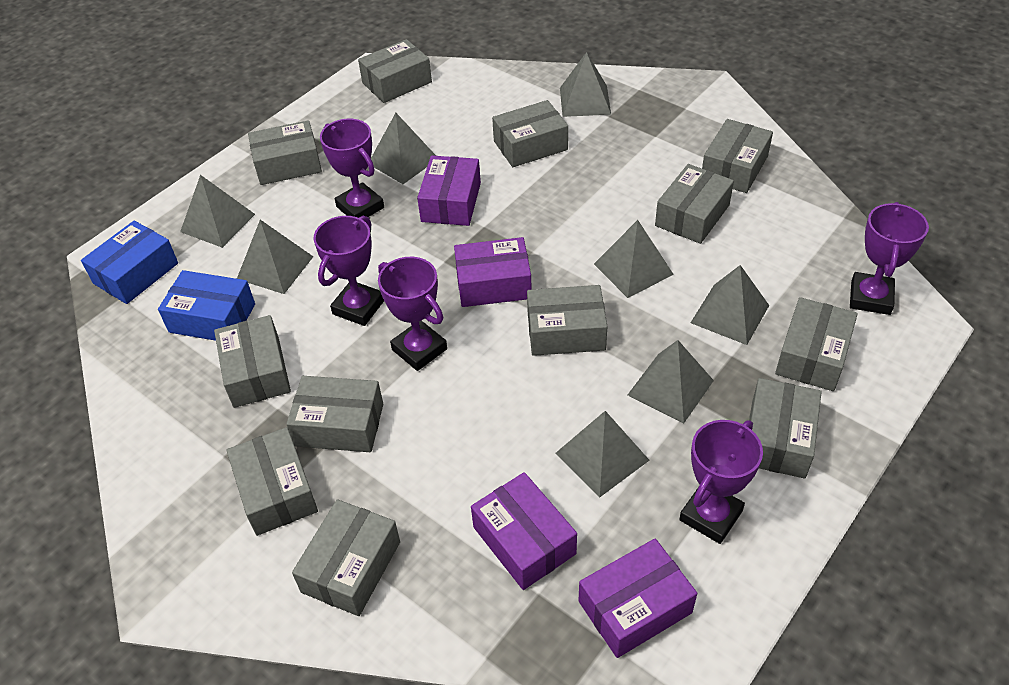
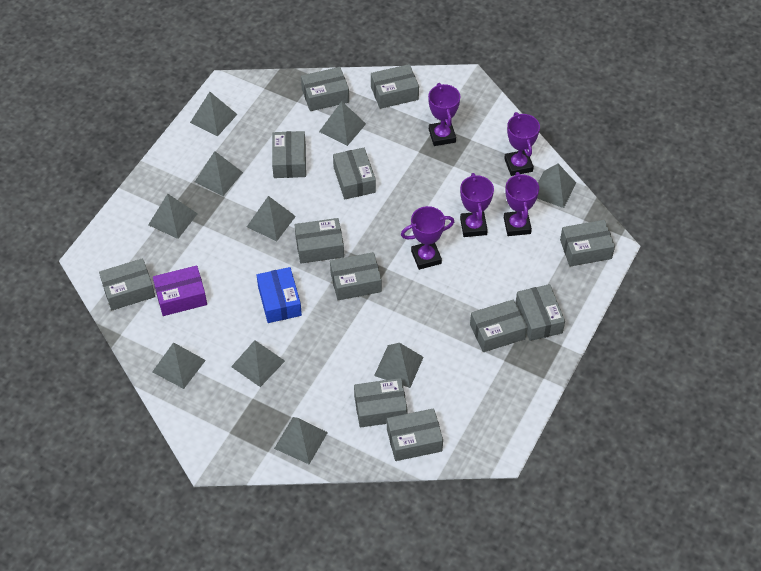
blue box: [81,221,178,304] [158,270,255,341] = 2 -> [257,267,302,323] = 1
grey pyramid: [180,175,255,248] [237,220,313,294] [371,113,436,184] [555,411,650,497] [560,52,611,117] [594,220,674,298] [628,340,714,424] [691,265,769,345] = 8 -> [148,194,198,239] [152,342,206,389] [190,92,237,136] [195,151,243,196] [231,340,285,387] [247,196,296,241] [274,417,328,464] [319,101,366,146] [374,343,424,388] [537,164,576,208] = 10
purple box: [417,156,481,226] [454,237,532,307] [471,472,577,590] [578,539,697,658] = 4 -> [153,266,207,316] = 1

